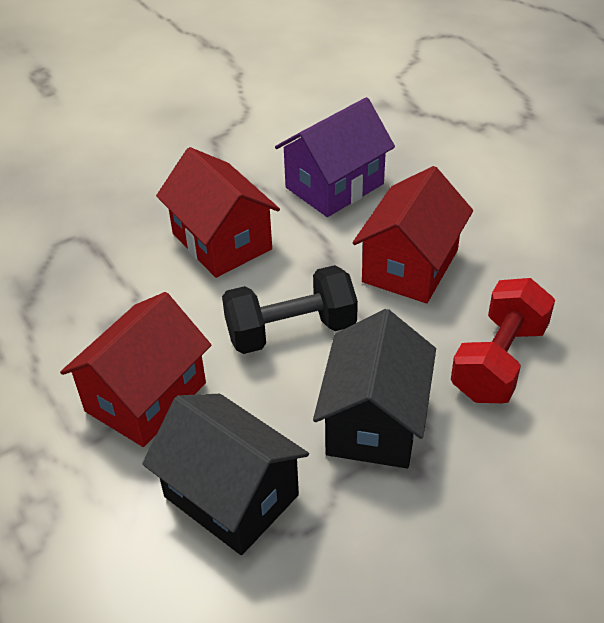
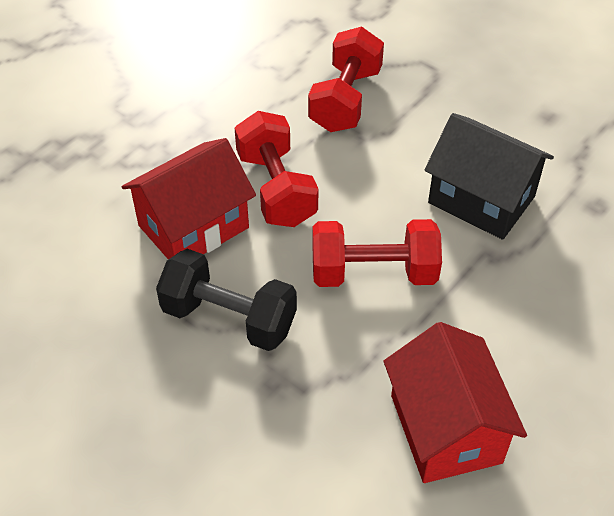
black house: [142,394,309,555] [313,309,436,468] = 2 -> [425,113,554,240] = 1
purple house: [275,97,395,217] = 1 -> none = 0
red dumbbell: [451,278,555,403] = 1 -> [235,111,318,227] [308,27,384,132] [312,219,442,287] = 3
red house: [60,292,211,447] [156,147,280,278] [352,166,473,303] = 3 -> [122,138,256,259] [384,322,527,483] = 2

